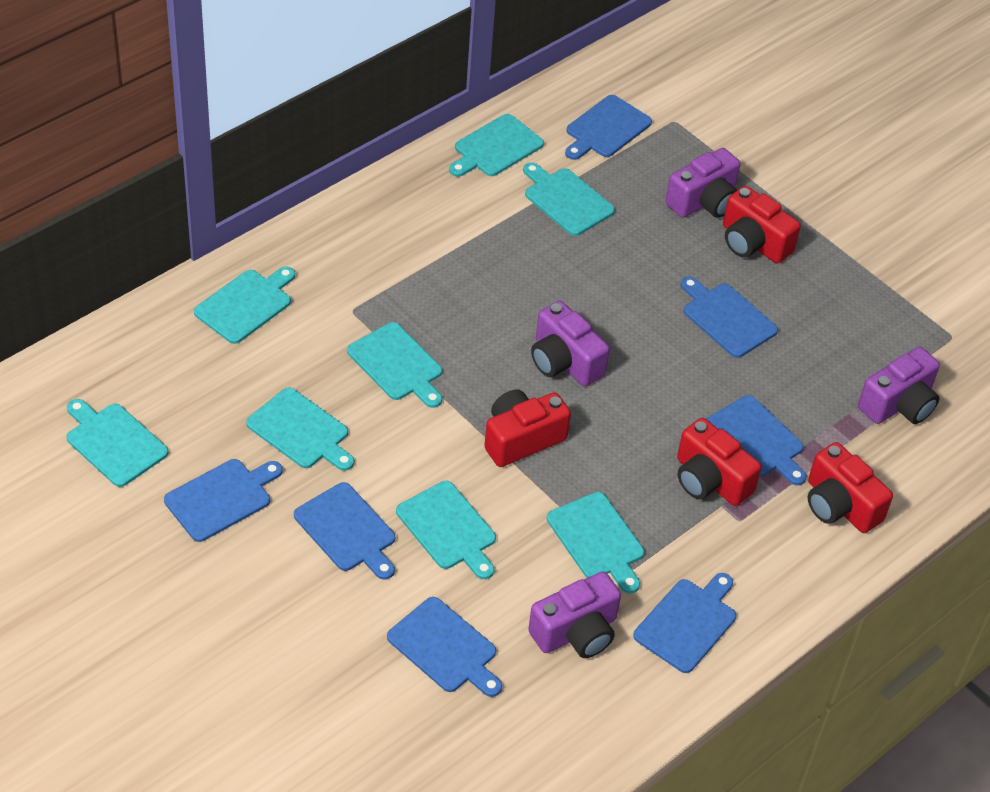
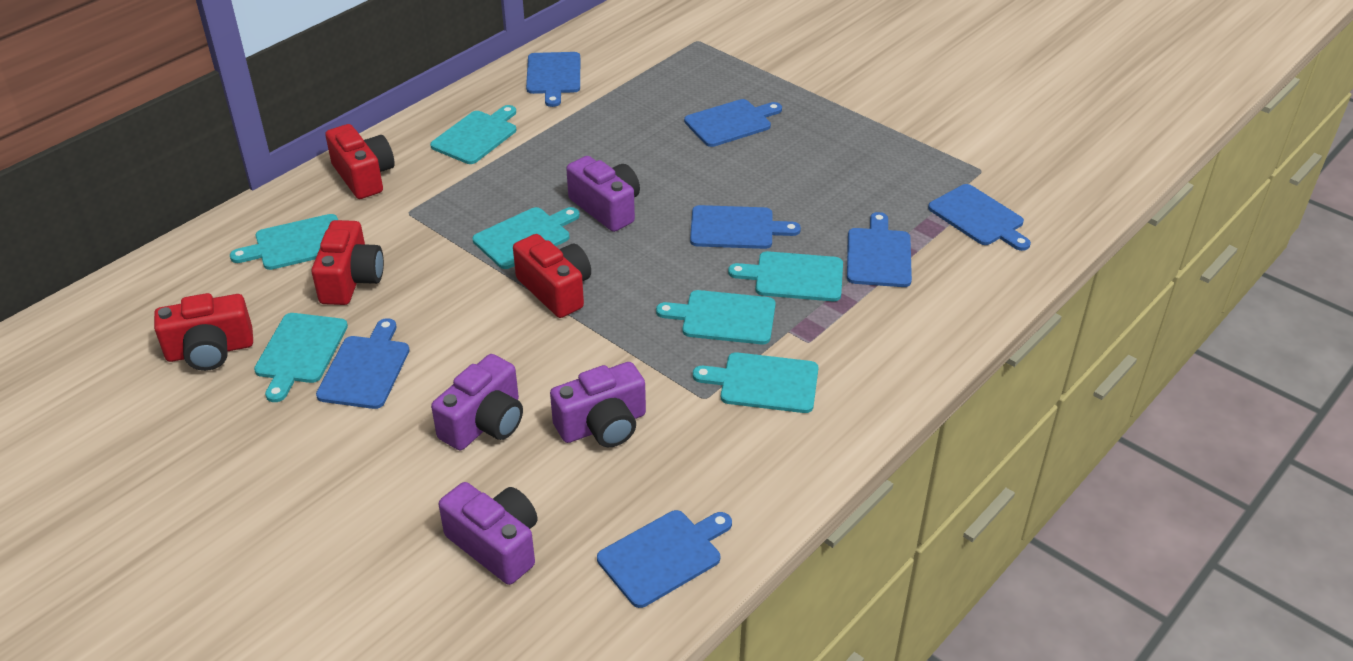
turquoise cutting board: [67,399,168,487] [194,266,295,344] [246,387,354,471] [347,322,442,408] [396,481,496,579] [449,114,544,177] [523,162,615,236] [547,492,644,593] = 8 -> [230,214,338,270] [254,313,348,402] [430,105,516,164] [473,207,580,269] [656,290,776,344] [693,352,818,413] [728,251,843,301] = 7

